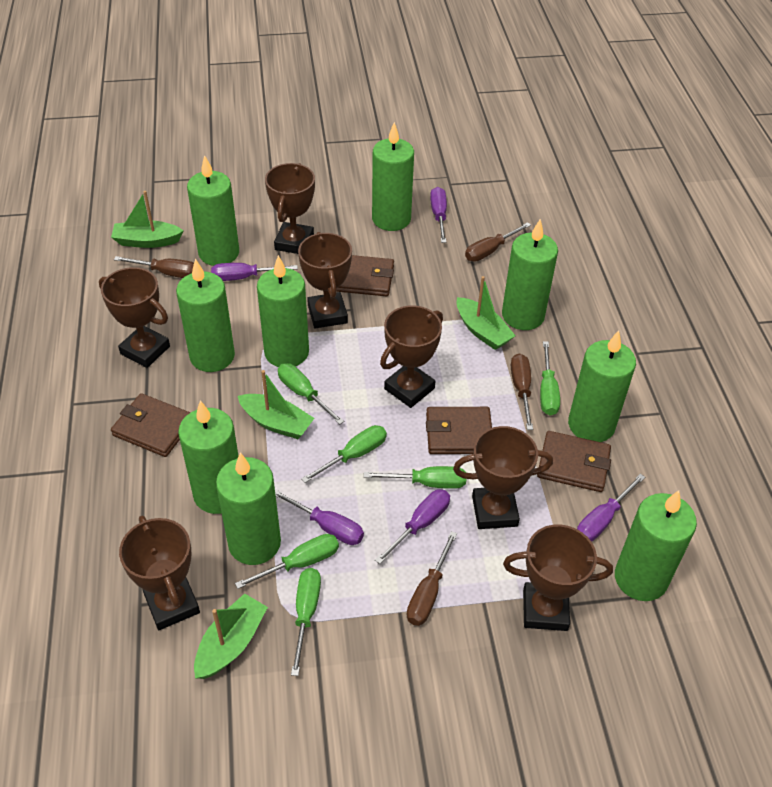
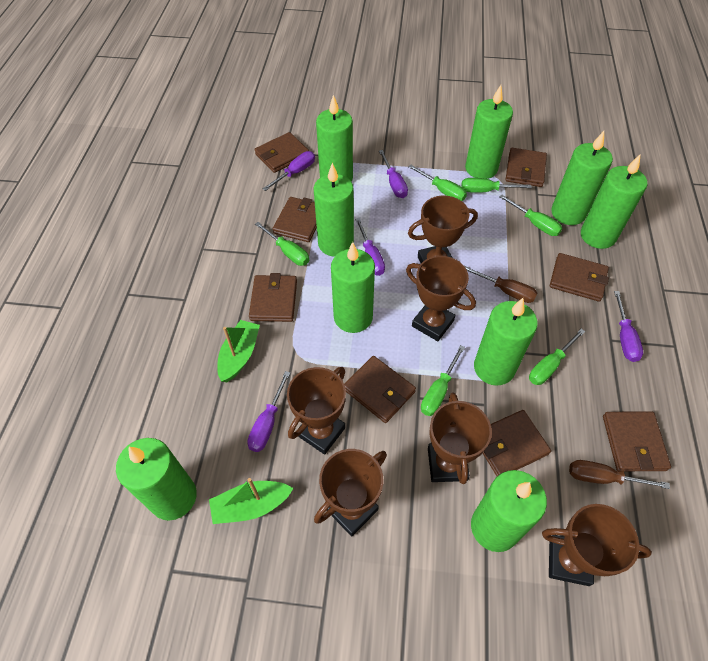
brown screwdriver: [114,256,194,278] [407,531,457,626] [465,222,531,262] [511,353,533,430] = 4 -> [465,266,537,303] [569,460,670,489] = 2
brown trophy: [99,267,170,368] [119,516,200,630] [265,163,315,254] [298,232,352,328] [380,305,443,408] [453,426,553,529] [503,524,613,631] = 7 -> [287,367,346,455] [314,449,387,536] [406,256,476,341] [408,196,478,263] [428,393,492,484] [542,504,652,586] = 6
brown wallet: [111,393,191,457] [336,255,394,296] [426,407,492,454] [537,431,611,492] = 4 -> [249,273,297,322] [254,132,309,173] [273,197,317,242] [344,356,416,423] [483,410,551,476] [506,148,547,187] [550,253,609,302] [603,411,671,471] = 8
green boat: [111,191,183,248] [194,593,268,679] [238,370,314,439] [456,276,516,350] = 4 -> [209,478,293,524] [217,320,260,382] = 2

